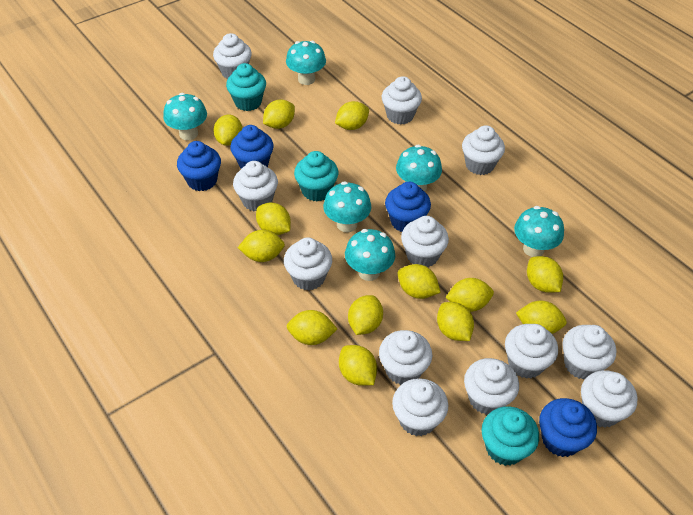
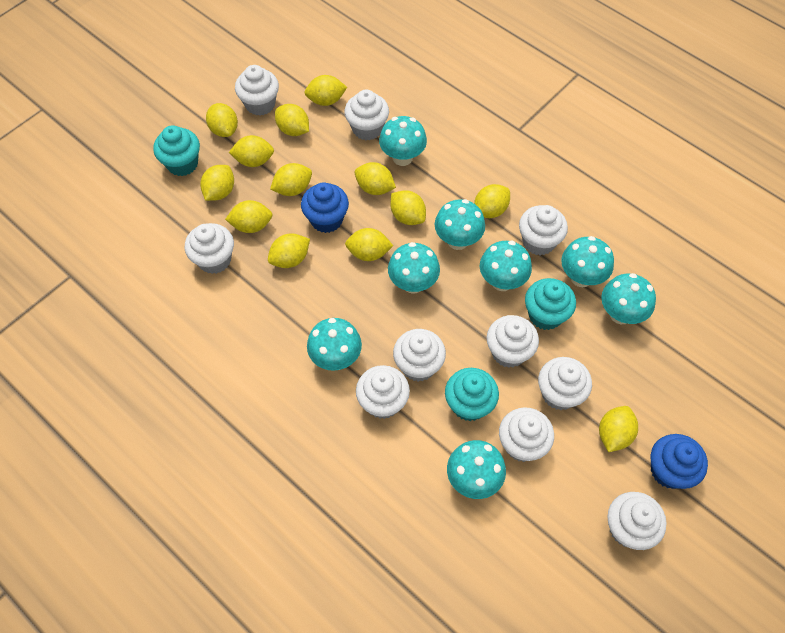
blue cupcake: [177,141,221,191] [230,125,274,169] [385,182,431,232] [539,398,597,457] = 4 -> [301,182,349,233] [651,434,708,489] = 2
turquoise mushroom: [163,93,207,140] [286,41,326,85] [323,181,371,232] [345,229,395,281] [396,145,442,192] [514,206,564,257] = 6 -> [307,318,362,371] [379,116,427,166] [388,242,440,294] [435,199,485,250] [447,440,506,499] [480,241,532,291] [561,236,614,287] [601,273,656,324] = 8
white cupcake: [213,33,252,79] [233,161,278,211] [284,237,332,291] [379,330,432,385] [382,76,422,125] [392,378,448,436] [401,216,449,267] [462,125,505,175] [464,358,519,415] [505,324,558,379] [562,325,616,380] [581,370,638,428] = 12 -> [185,223,234,274] [235,65,279,116] [344,90,389,140] [356,365,410,419] [393,329,446,382] [487,315,539,368] [499,407,554,462] [519,205,568,255] [538,357,592,410] [607,492,667,550] = 10

